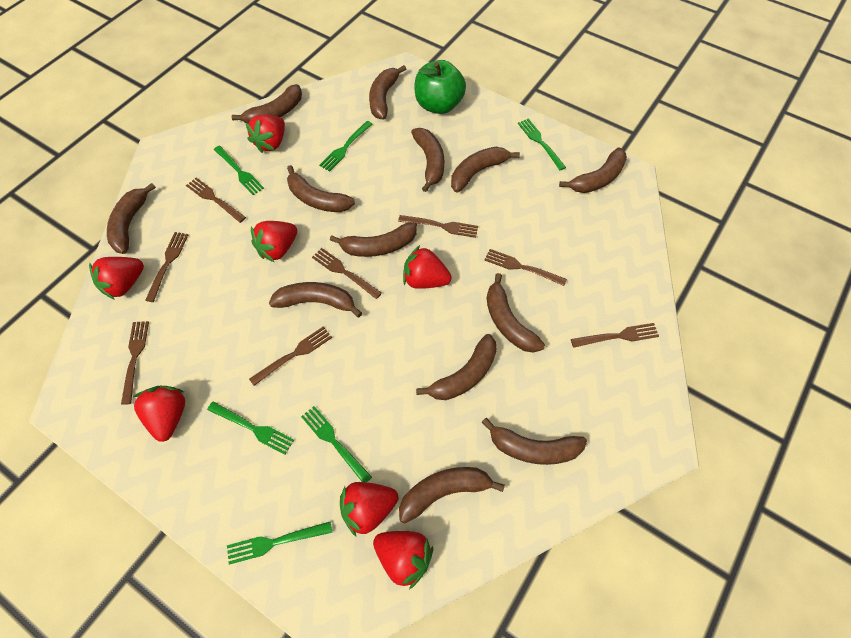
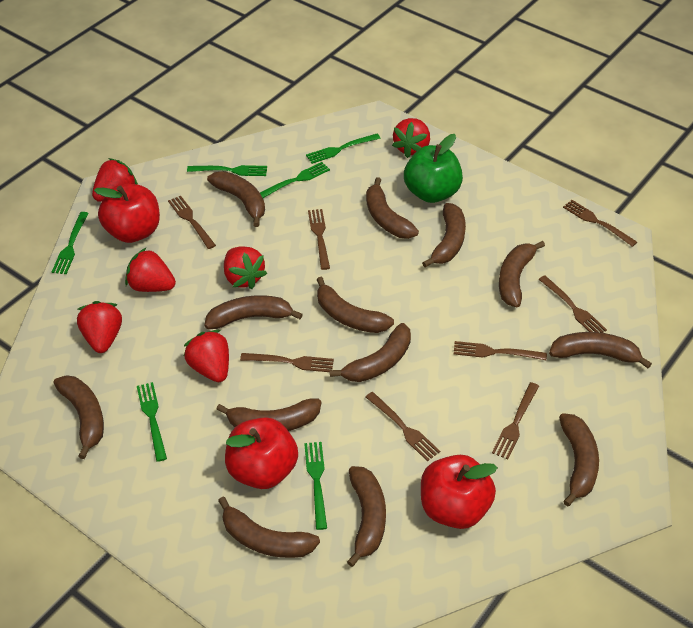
red apple: none = 0 -> [94,184,160,243] [225,417,298,489] [421,455,498,529] = 3
red strawberry: [89,257,144,300] [133,386,185,442] [246,115,285,153] [251,221,297,262] [340,482,398,536] [373,531,433,589] [403,245,452,289] = 7 -> [77,301,122,353] [92,158,138,202] [125,248,176,292] [184,330,229,382] [224,246,267,289] [392,118,430,158] = 6

